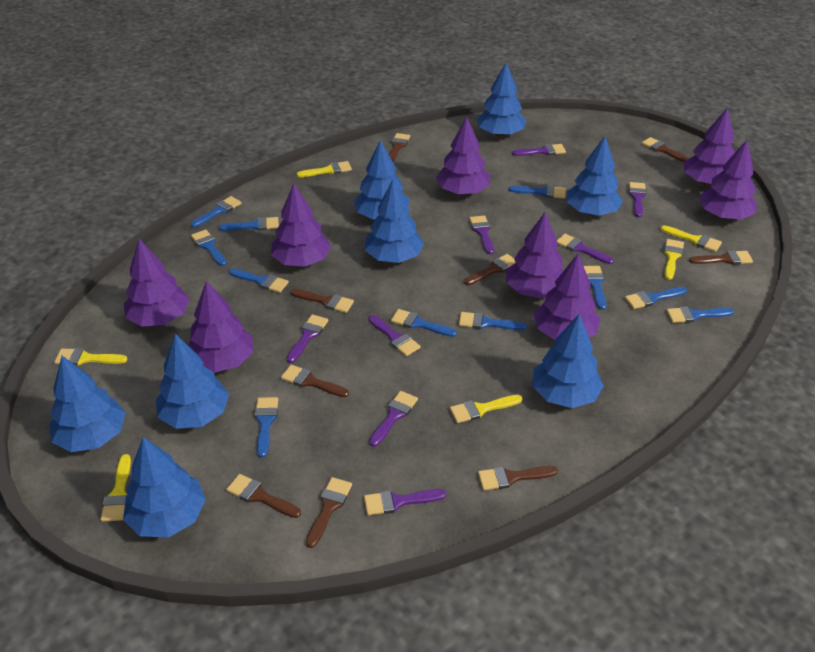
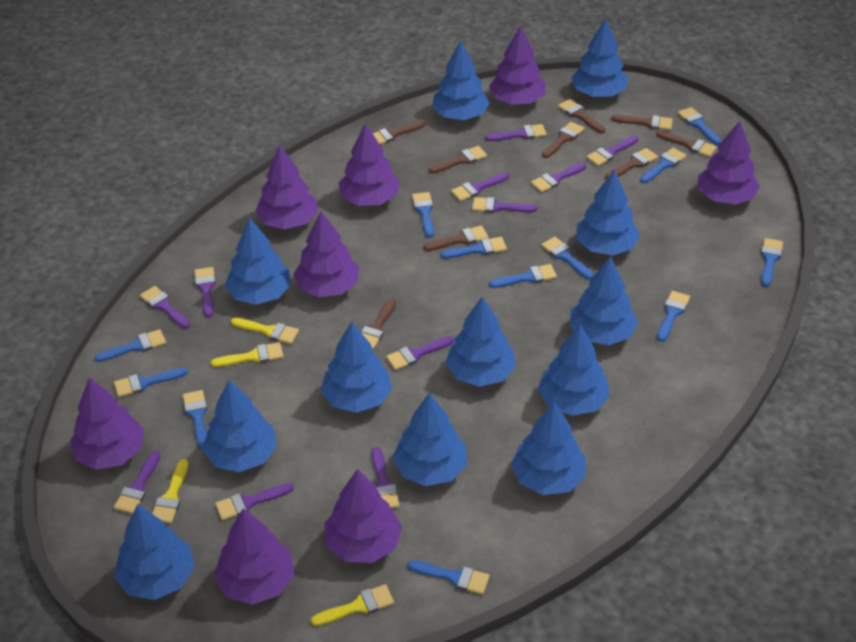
blue brush: [191,196,242,227] [191,230,227,266] [219,217,279,231] [229,268,289,293] [255,397,278,458] [391,309,457,337] [459,312,527,330] [509,185,566,198] [584,266,606,310] [625,287,687,309] [666,306,734,323] = 11 -> [94,329,166,362] [114,367,188,397] [183,390,207,450] [407,560,490,595] [412,192,434,238] [440,237,507,258] [489,264,557,288] [541,237,594,279] [640,148,687,183] [657,291,690,342] [678,107,721,145] [761,238,783,287] = 12
blue tree: [49,356,126,452] [123,437,206,538] [156,334,229,429] [354,140,410,219] [365,180,424,263] [476,62,526,137] [532,314,604,408] [567,136,623,216] = 8 -> [114,504,195,600] [203,380,277,472] [225,217,291,305] [321,322,392,413] [393,393,467,486] [432,40,490,120] [445,296,516,387] [511,402,586,495] [538,325,610,416] [570,256,638,345] [571,18,628,97] [576,170,640,255] = 12
purple brush: [286,314,328,363] [364,489,446,516] [369,315,421,356] [369,391,418,447] [469,215,494,254] [512,144,566,156] [557,234,614,264] [629,182,646,217] = 8 -> [114,451,161,514] [140,286,190,329] [194,267,216,318] [215,483,294,520] [372,447,400,508] [386,336,454,370] [451,172,509,201] [472,197,537,213] [485,124,547,141] [531,162,586,192] [586,136,638,166] = 11
yellow brush: [55,348,128,366] [101,454,131,522] [297,161,352,177] [450,395,522,423] [660,225,722,252] [664,239,684,280] = 6 -> [152,459,188,523] [211,342,283,367] [231,318,299,344] [311,584,394,626] = 4

